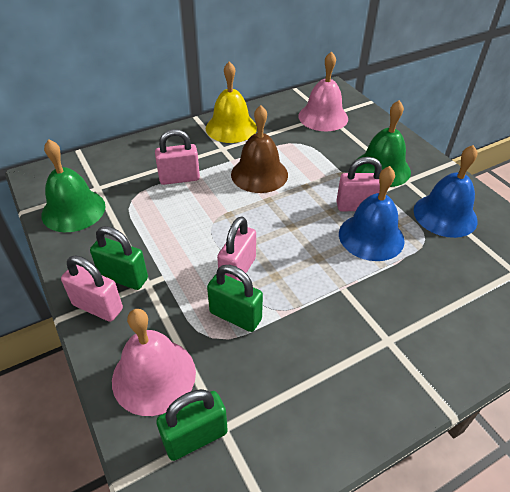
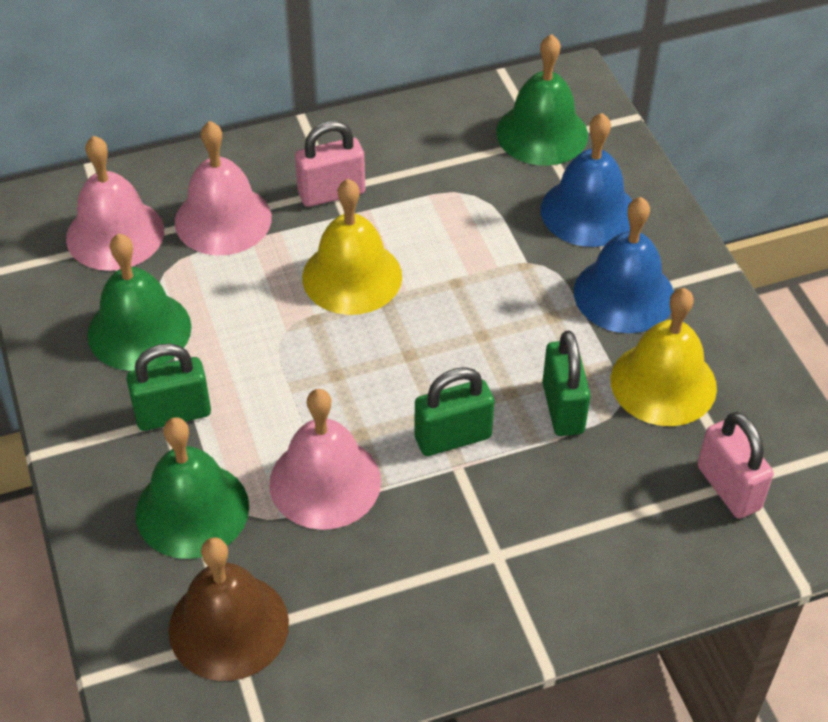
green bell: [41,139,106,232] [356,100,411,187] = 2 -> [88,233,192,371] [135,417,249,559] [496,34,588,166] = 3
pink bell: [112,309,196,416] [298,51,348,131] = 2 -> [66,136,164,271] [175,121,272,255] [269,389,381,530] = 3
pink padlock: [61,255,123,322] [155,129,200,185] [217,216,256,282] [336,157,382,211] = 4 -> [295,121,365,207] [697,412,774,519] = 2
yellow bell: [206,61,257,143] = 1 -> [302,179,402,315] [611,288,717,426] = 2

